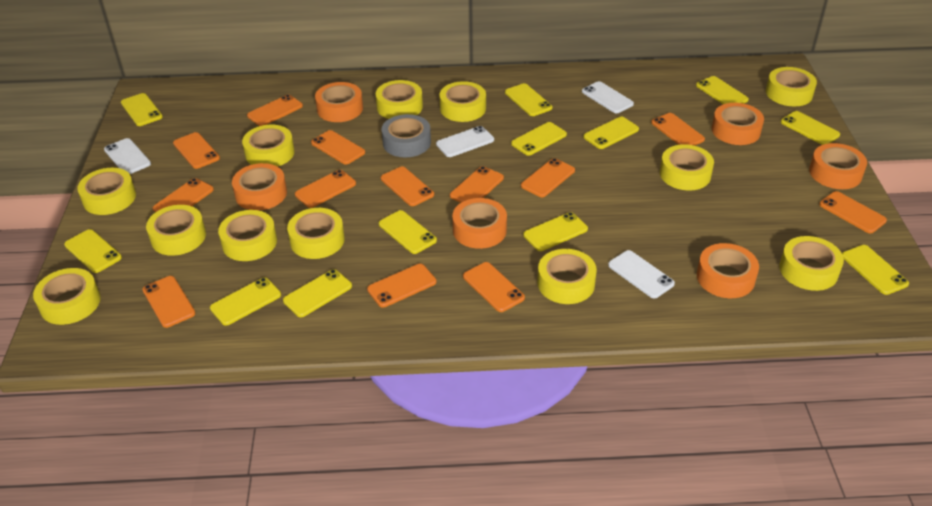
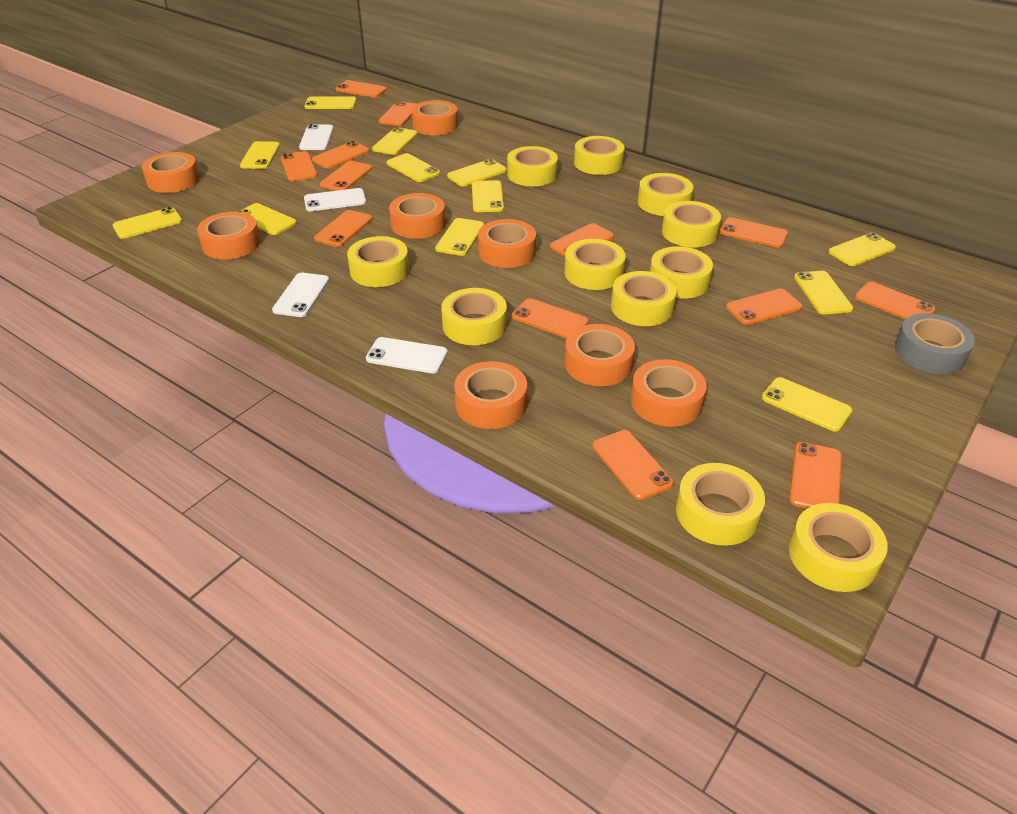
orange tape: [232,163,287,211] [315,82,363,122] [452,198,507,249] [697,243,759,298] [712,103,764,145] [809,143,867,189] = 6 -> [142,152,200,193] [197,212,260,259] [389,193,446,239] [412,100,458,135] [454,361,527,429] [478,219,536,268] [565,324,635,386] [631,359,707,427] = 8
yellow tape: [33,268,101,325] [77,168,136,215] [146,205,206,256] [218,210,277,261] [242,125,295,167] [287,208,345,259] [376,80,423,119] [439,81,486,122] [537,249,597,304] [660,144,714,191] [766,67,817,106] [779,236,844,291] = 12 -> [347,236,409,287] [441,288,507,345] [507,146,558,186] [564,239,626,290] [574,136,625,175] [611,271,677,326] [638,173,693,216] [650,246,713,299] [662,201,721,247] [676,463,765,546] [789,503,888,592] = 11

